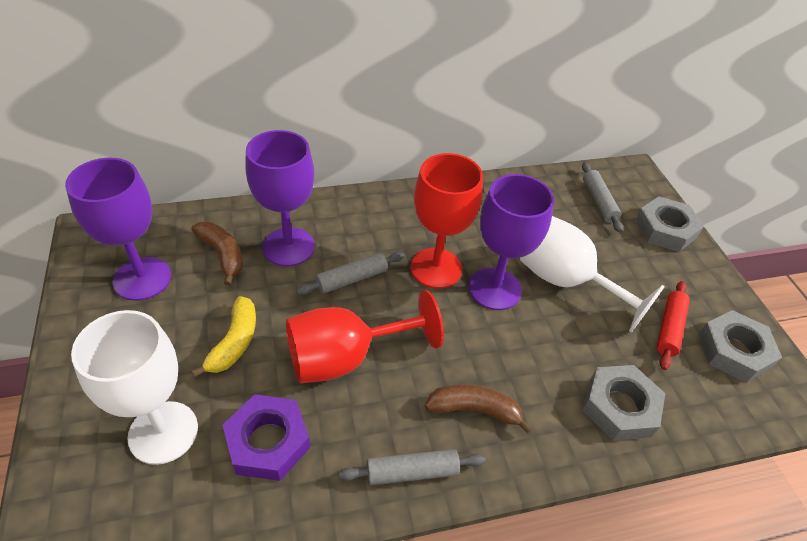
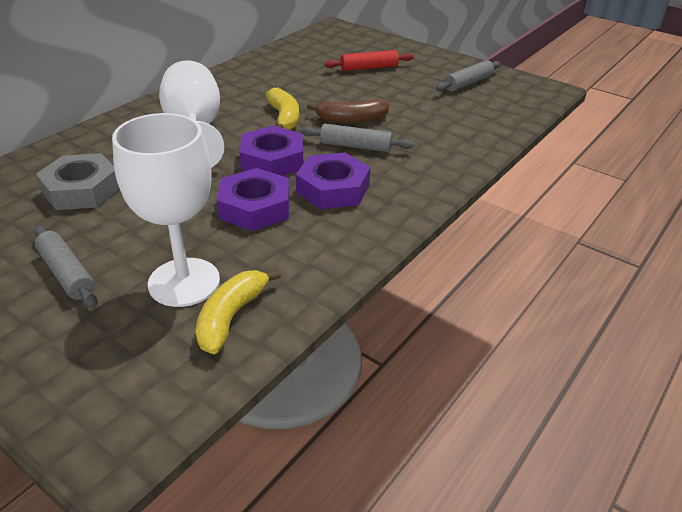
brown banana: [191,222,243,286] [425,384,532,434] = 2 -> [307,99,389,123] = 1
grey nut: [583,365,665,441] [635,197,704,252] [698,310,782,382] = 3 -> [36,153,120,210] = 1
purple goblet: [65,158,171,301] [245,130,315,266] [469,174,554,310] = 3 -> none = 0
purple nut: [222,394,310,481] = 1 -> [217,168,290,231] [239,126,303,176] [296,153,370,209] = 3
red goblet: [286,290,444,383] [410,153,483,289] = 2 -> none = 0
yellow banana: [191,296,256,378] = 1 -> [195,269,281,354] [266,88,299,130] = 2

